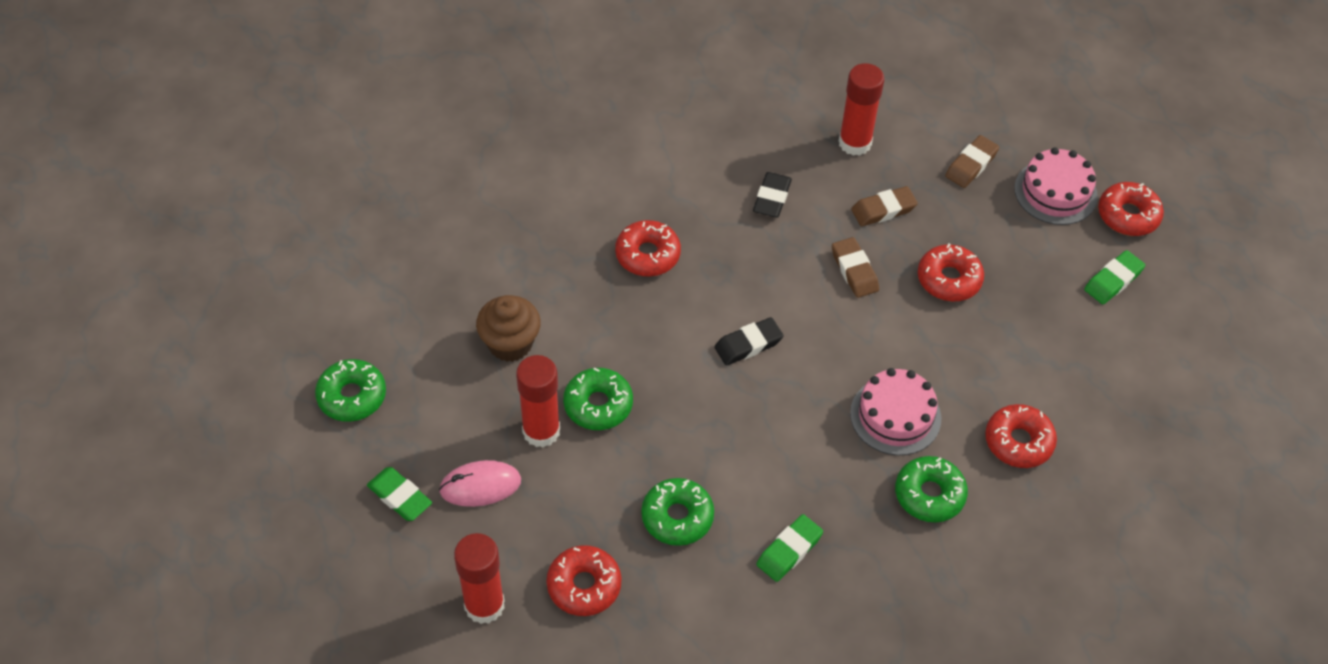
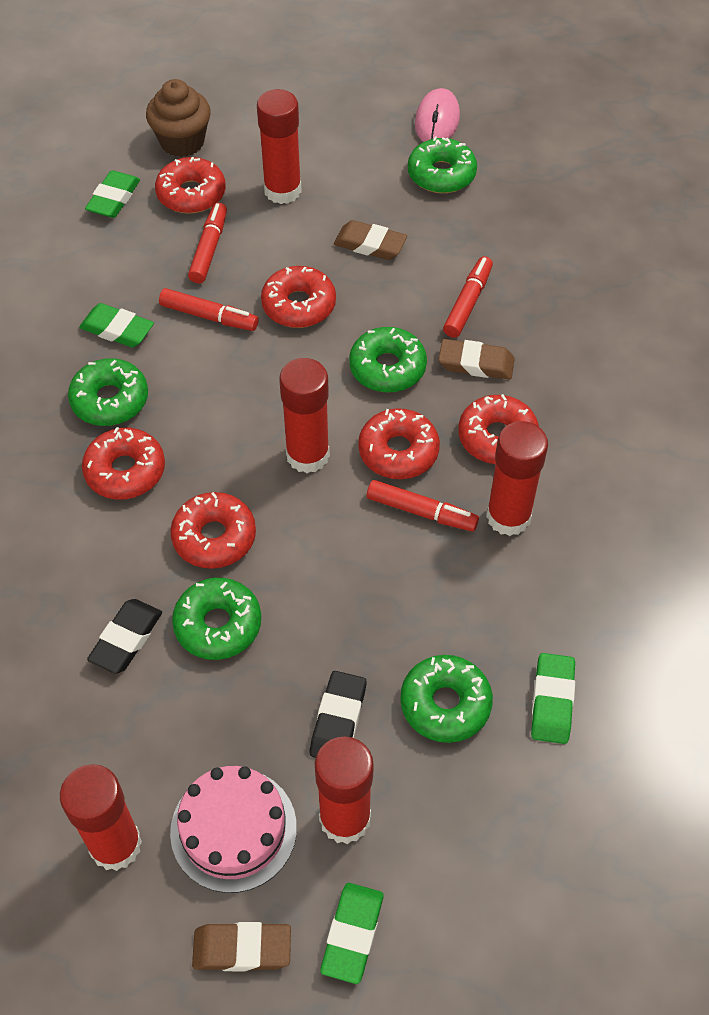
green donut: [315,359,386,422] [563,368,633,430] [641,478,714,546] [895,456,968,522] = 4 -> [68,358,148,426] [172,578,261,660] [349,327,427,393] [400,655,493,743] [408,136,477,193] = 5
green eraser: [367,467,432,521] [756,514,823,582] [1084,250,1145,304] = 3 -> [79,303,154,347] [85,171,140,218] [320,883,384,984] [531,653,575,744] = 4
pink cake: [850,368,941,456] [1014,147,1098,225] = 2 -> [170,766,297,893] = 1
red donut: [546,545,621,616] [615,220,681,276] [918,244,984,302] [985,404,1057,468] [1098,182,1164,236] = 5 -> [82,427,165,500] [155,157,226,214] [170,492,256,569] [261,266,336,328] [358,408,440,479] [458,394,539,464] = 6
red glue stick: [454,533,505,624] [516,355,560,448] [839,63,885,156] = 3 -> [60,764,142,871] [257,89,302,204] [279,358,330,473] [315,737,374,844] [486,421,548,536] = 5
red marker: none = 0 -> [159,288,258,331] [188,203,227,283] [367,480,479,532] [443,256,493,338] = 4

